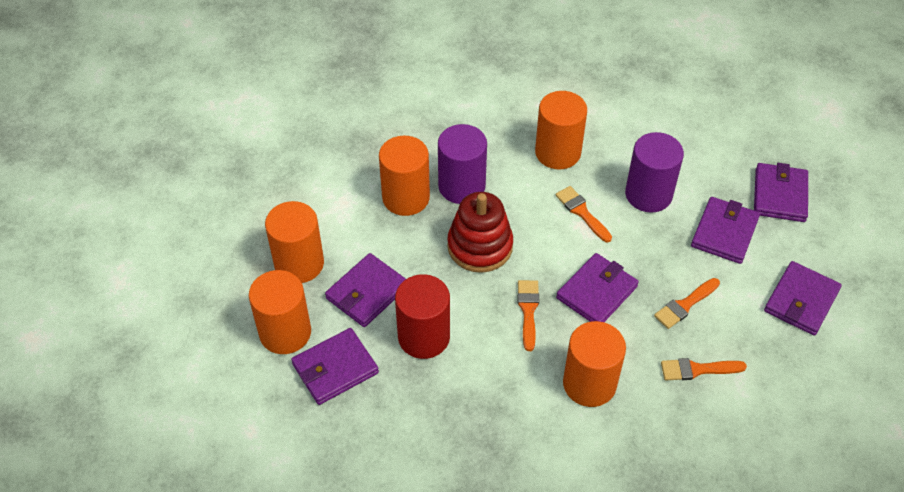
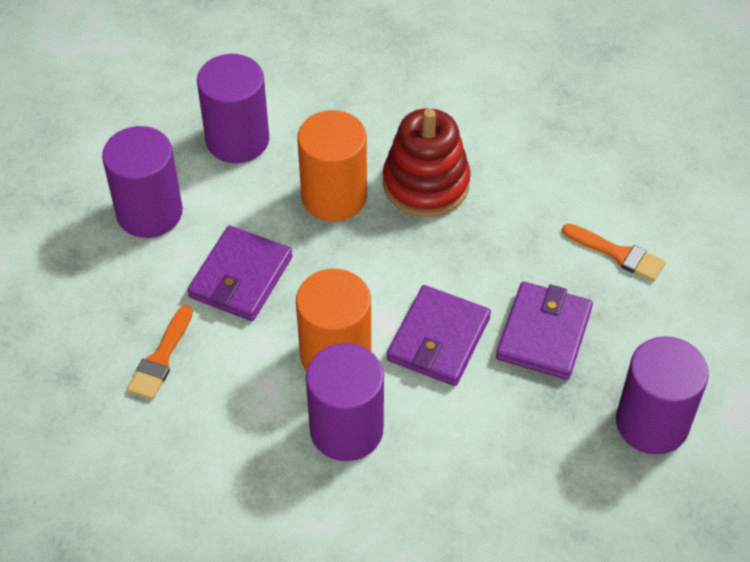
orange brush: [518,280,539,351] [556,186,612,243] [654,278,720,329] [661,358,747,381] = 4 -> [127,305,193,400] [562,223,666,281] = 2
orange cylinder: [249,270,311,354] [265,201,324,283] [379,136,430,216] [535,91,587,169] [563,321,626,407] = 5 -> [296,269,371,372] [297,110,367,222] = 2
purple cylinder: [438,124,487,204] [625,132,684,213] = 2 -> [102,126,183,238] [197,54,269,163] [306,343,384,461] [616,336,709,455] = 4
purple wallet: [291,328,379,405] [325,253,406,327] [556,253,639,322] [691,197,760,264] [754,163,808,222] [764,261,842,336] = 6 -> [187,226,293,321] [387,285,491,386] [496,281,593,380] = 3
red cylinder: [395,274,450,359] = 1 -> none = 0

